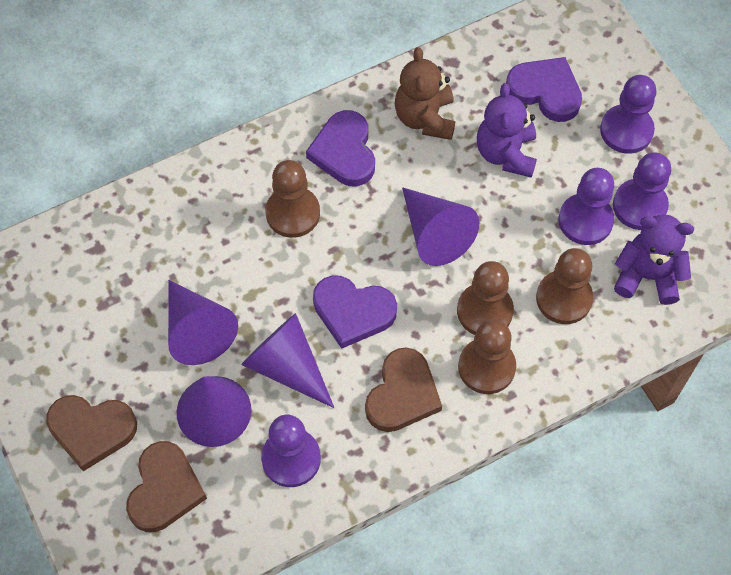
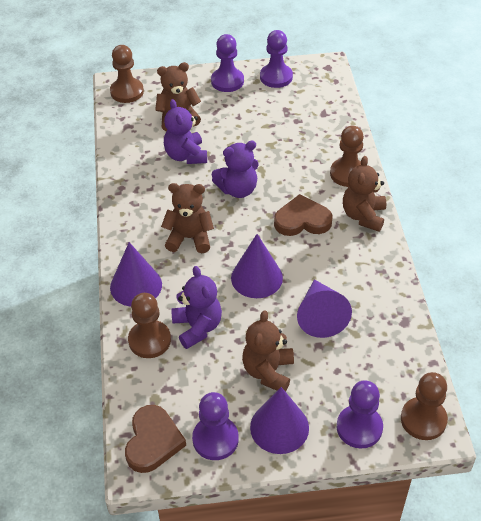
brown heart: [46,395,137,471] [126,441,207,532] [365,348,442,432] = 3 -> [125,405,186,473] [274,194,333,236] = 2
brown teddy bear: [395,47,455,140] = 1 -> [155,62,201,131] [161,183,214,253] [242,310,294,392] [343,156,386,232] = 4
purple heart: [306,110,375,186] [313,275,397,349] [506,57,582,122] = 3 -> none = 0
purple teddy bear: [477,83,537,178] [614,215,694,305] = 2 -> [164,99,207,164] [171,266,222,349] [211,141,259,198] = 3

